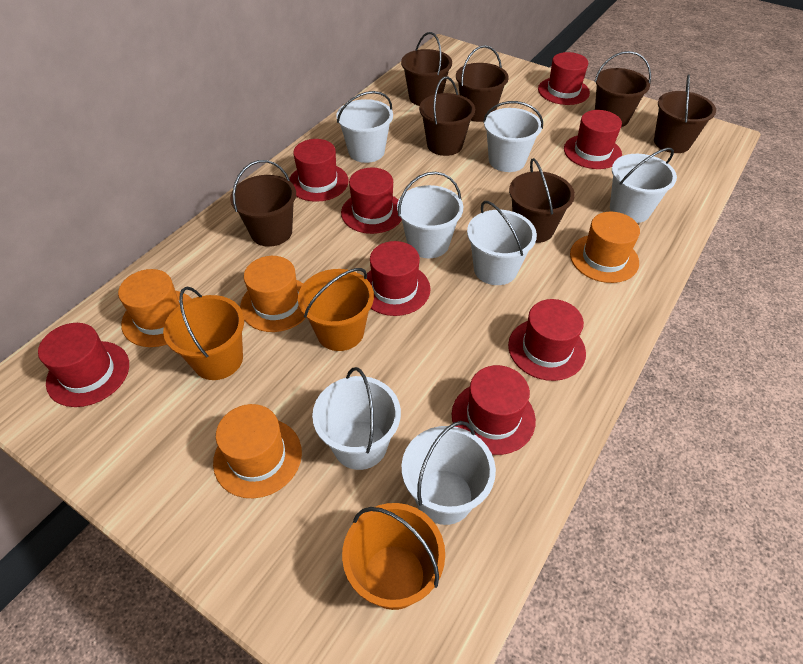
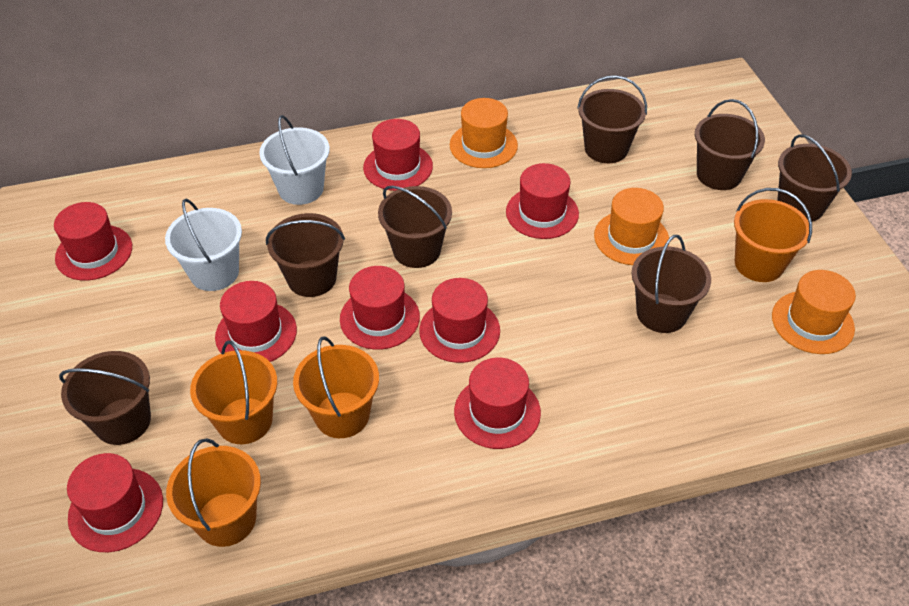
orange bucket: [163,287,244,380] [298,268,374,351] [342,503,445,610] = 3 -> [166,438,261,547] [190,340,277,444] [293,337,379,438] [734,188,812,282] = 4
orange hat: [118,269,192,347] [213,404,302,498] [240,256,306,332] [570,212,640,283] = 4 -> [450,98,518,168] [594,188,669,265] [772,270,856,354] = 3
white bucket: [312,367,401,470] [336,91,393,163] [397,172,463,258] [402,421,496,525] [467,201,537,285] [483,101,543,172] [610,148,677,223] = 7 -> [165,199,242,291] [259,115,330,205] = 2

